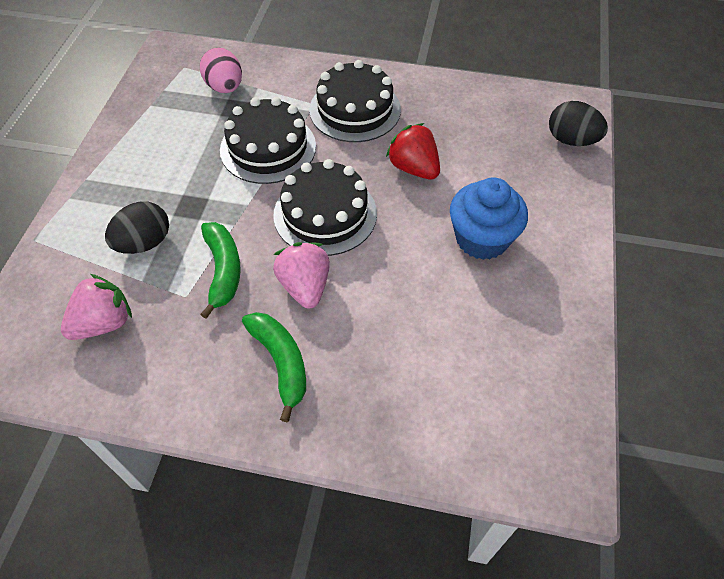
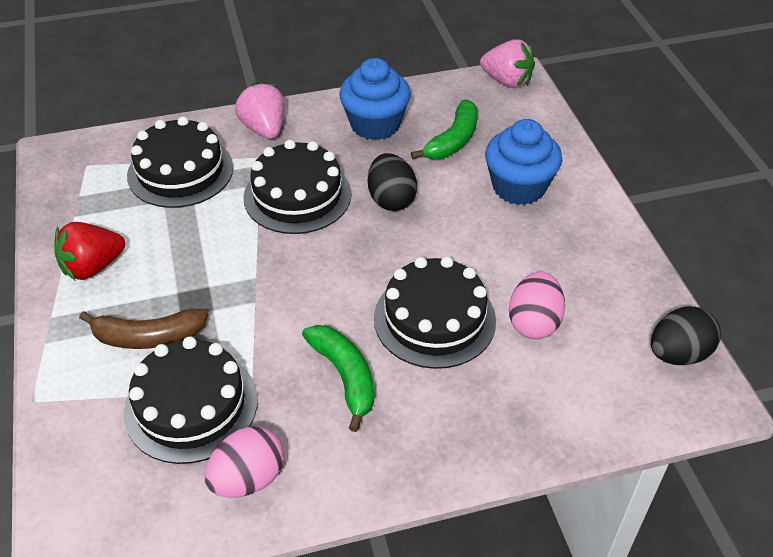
black cake: [220,97,316,184] [273,159,377,256] [309,60,401,142] = 3 -> [124,336,258,464] [127,116,233,208] [243,140,351,234] [374,256,496,369] = 4
blue cupcake: [450,177,528,260] = 1 -> [339,58,411,140] [485,119,562,205] = 2
brown banana: none = 0 -> [79,309,208,349] = 1
pink egg: [200,47,242,93] = 1 -> [205,426,284,498] [509,272,565,339] = 2

